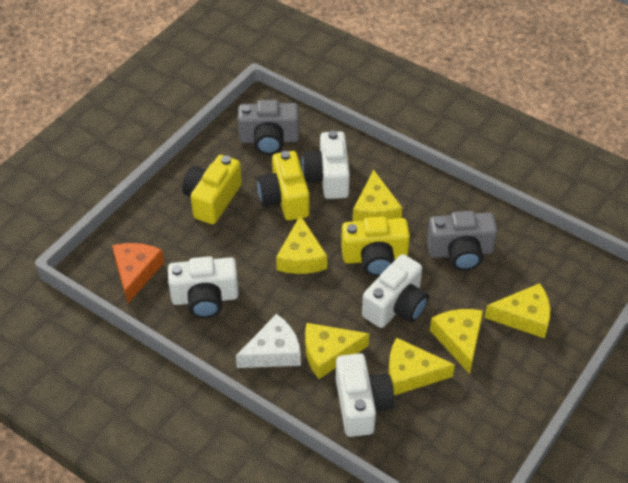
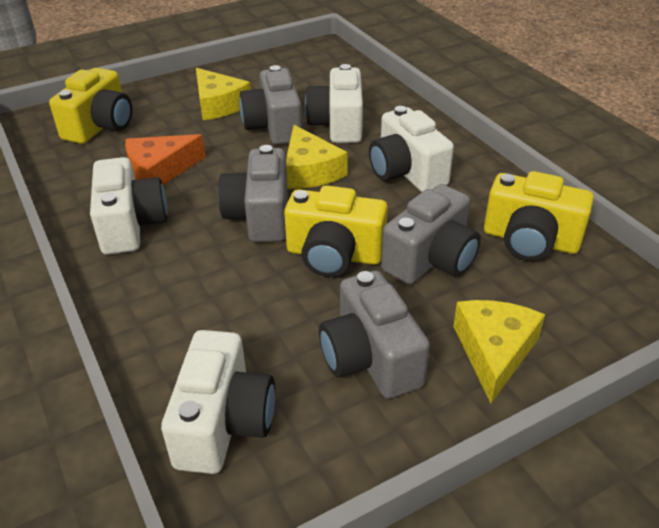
grey camera: [238,100,299,155] [427,211,497,271] = 2 -> [218,145,288,242] [239,65,302,145] [319,271,430,399] [381,184,481,284] = 4
white cheese: [236,314,301,368] = 1 -> none = 0
yellow cheese: [276,215,327,274] [305,323,369,379] [353,170,402,222] [388,338,455,395] [430,309,483,374] [485,283,550,339] = 6 -> [196,68,251,120] [286,125,348,189] [453,300,545,403] = 3

